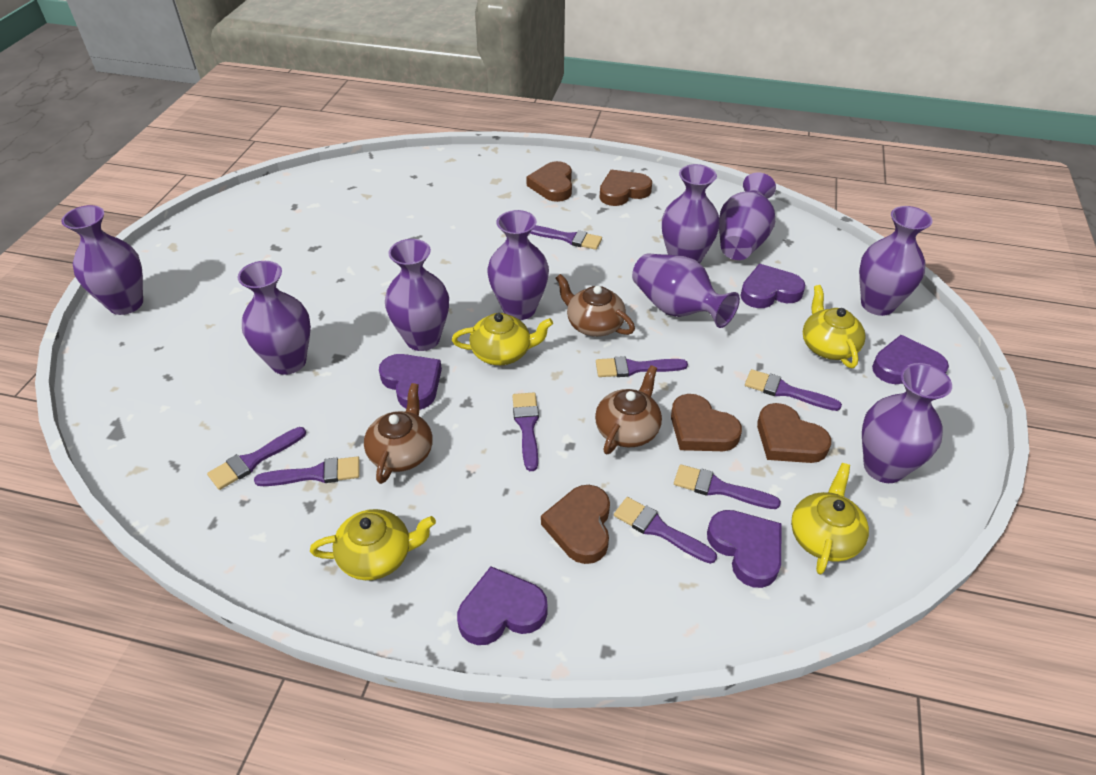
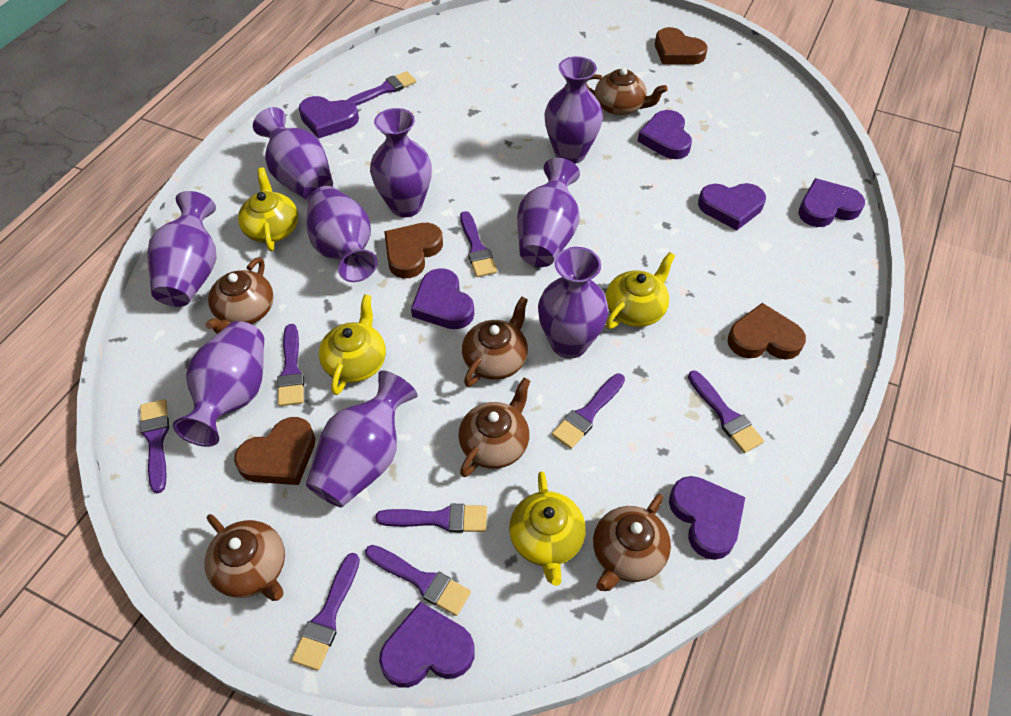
brown heart: [526,161,572,202] [541,485,610,564] [600,170,652,206] [671,394,742,451] [757,403,831,463] = 5 -> [234,417,315,485] [384,223,443,278] [655,27,707,65] [728,303,806,360] = 4
brown teapot: [364,383,433,484] [556,274,635,337] [595,365,662,455] = 3 -> [204,514,285,601] [205,257,274,334] [458,378,530,477] [462,297,528,387] [586,68,668,115] [593,494,671,591] = 6
purple brush: [207,427,306,490] [254,456,360,486] [513,393,539,471] [530,225,602,250] [596,356,688,377] [614,497,717,564] [674,464,781,509] [745,369,842,411] = 8 -> [140,399,169,493] [277,324,304,406] [292,553,360,670] [347,71,416,106] [365,545,471,616] [375,504,487,533] [460,211,497,277] [552,374,625,449] [688,370,764,453] = 9
purple heart: [379,354,442,410] [457,566,548,645] [707,510,781,588] [740,264,805,308] [872,335,949,384] = 5 -> [299,96,359,139] [379,602,475,688] [411,268,474,329] [638,110,692,159] [669,476,745,560] [698,183,766,230] [798,178,865,227] = 7

